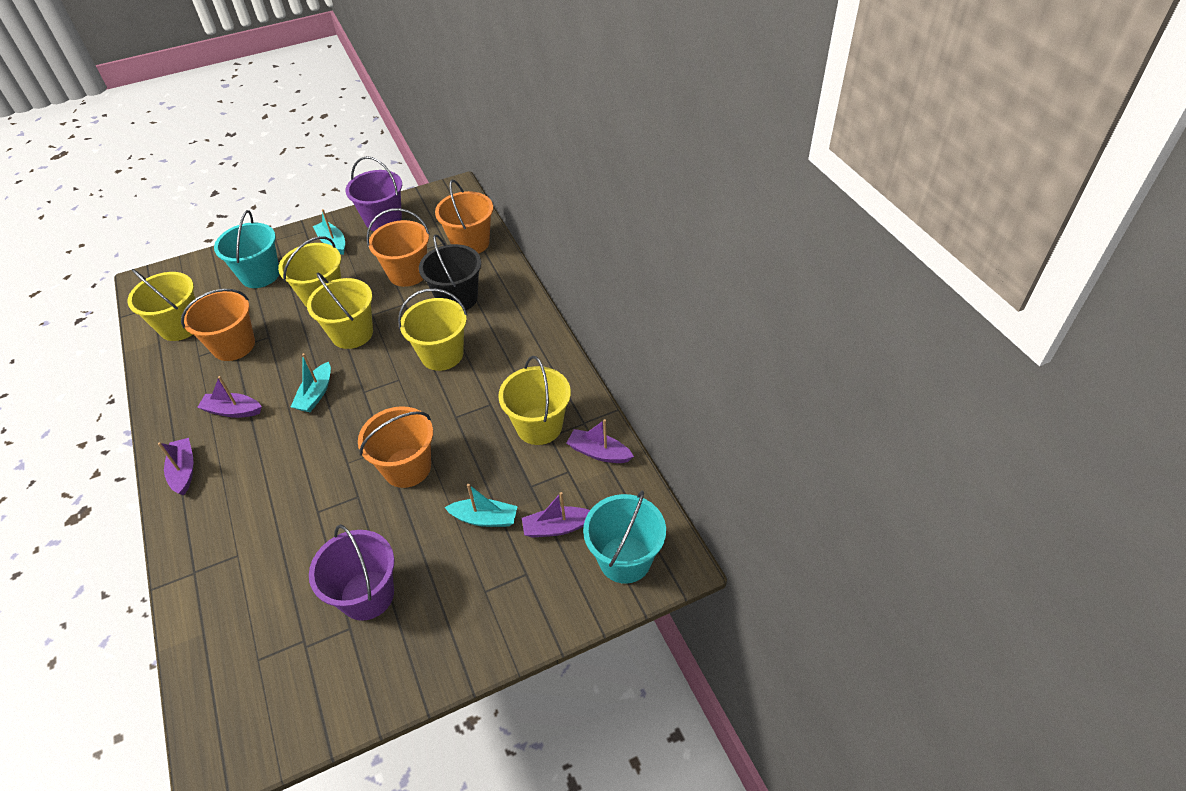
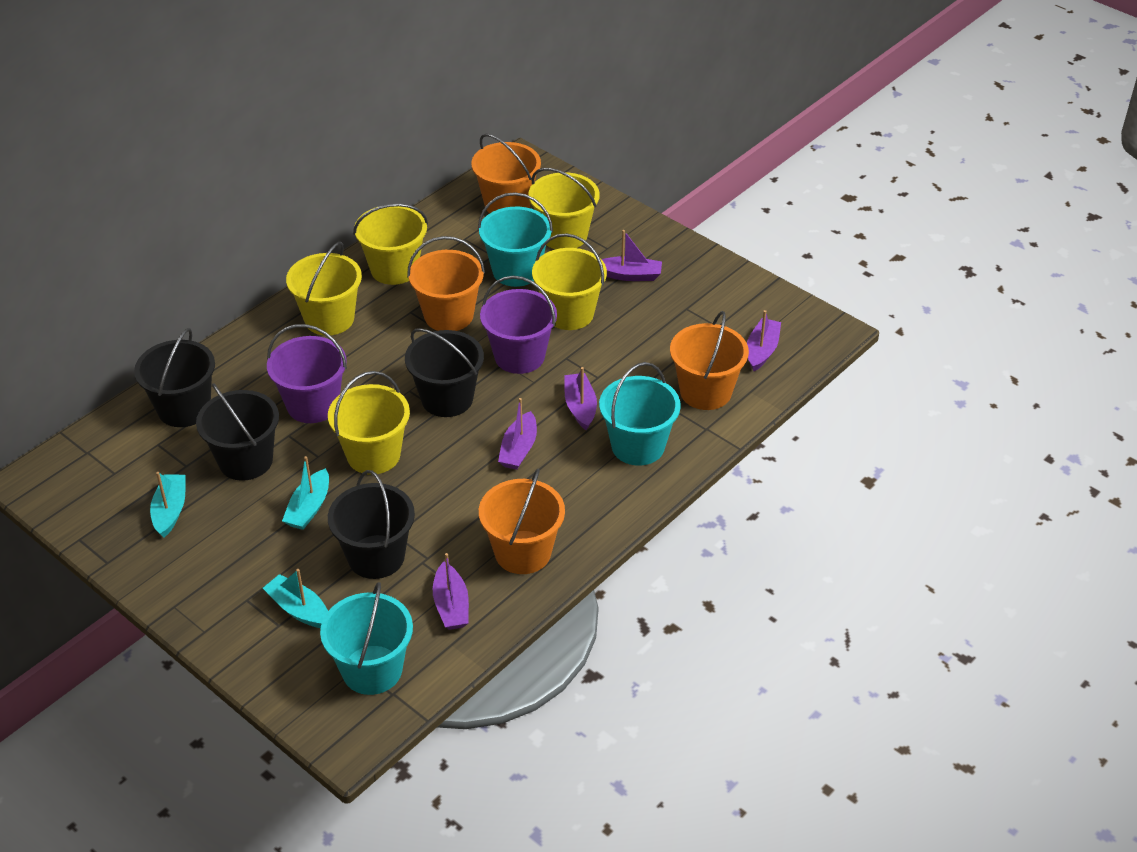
black bucket: [419,234,481,310] = 1 -> [134,328,215,427] [196,383,279,481] [328,470,415,579] [405,328,484,417] = 4
purple boat: [158,438,193,495] [197,376,262,418] [522,492,590,538] [567,419,634,463] = 4 -> [433,553,469,630] [498,398,537,470] [565,367,597,430] [601,230,662,281] [747,310,781,371] = 5
turquoise bucket: [214,210,279,288] [583,490,666,584] = 2 -> [320,582,413,695] [478,192,553,287] [599,362,681,466] = 3

